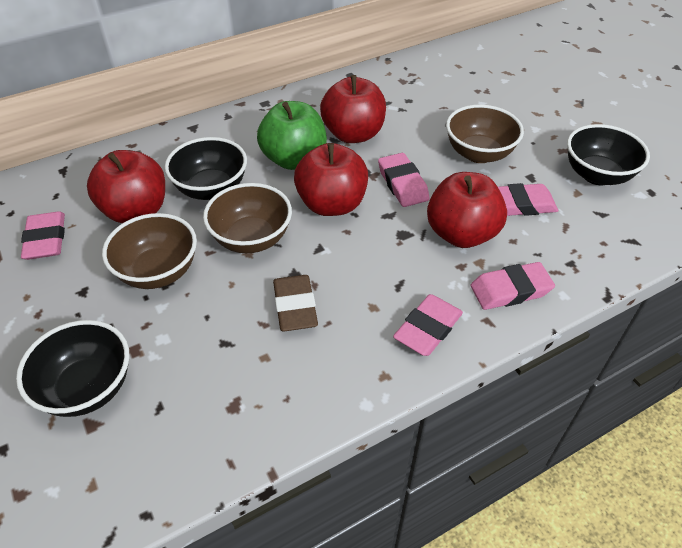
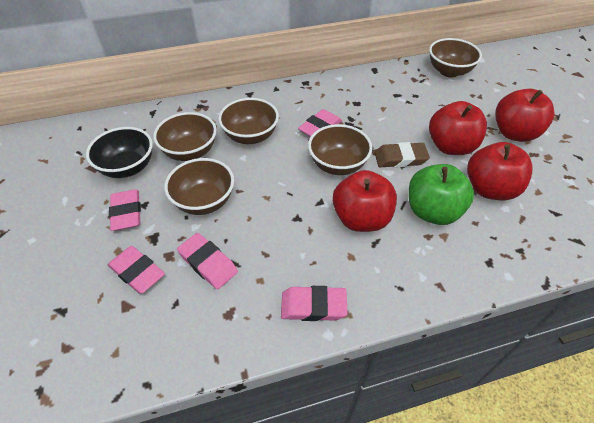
black bowl: [16,320,129,417] [165,137,247,200] [567,124,650,185] = 3 -> [86,127,153,178] = 1
brown bowl: [102,213,197,289] [203,183,292,253] [446,105,524,163] = 3 -> [153,112,217,161] [164,158,234,215] [218,98,279,144] [308,124,372,175] [429,38,482,77] = 5

